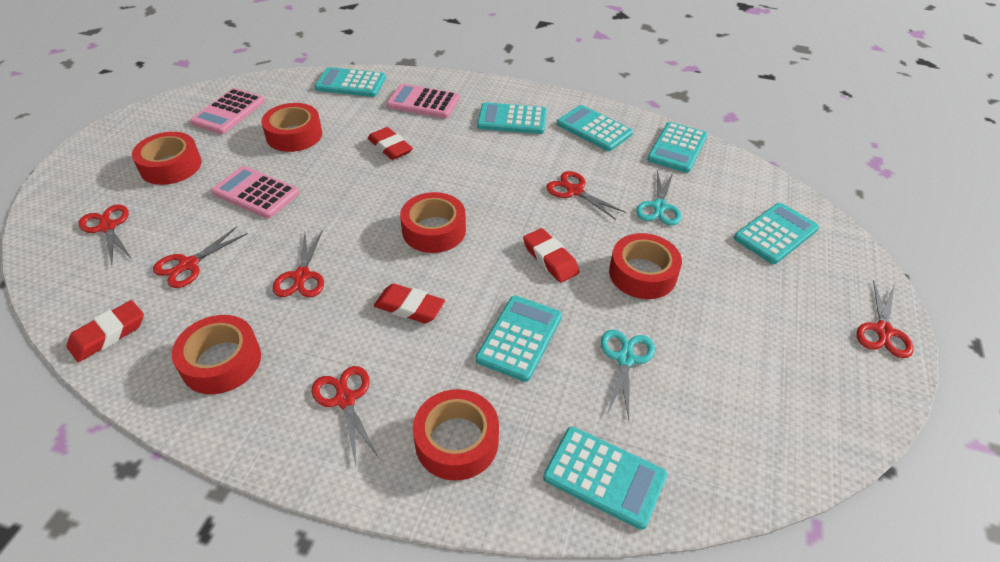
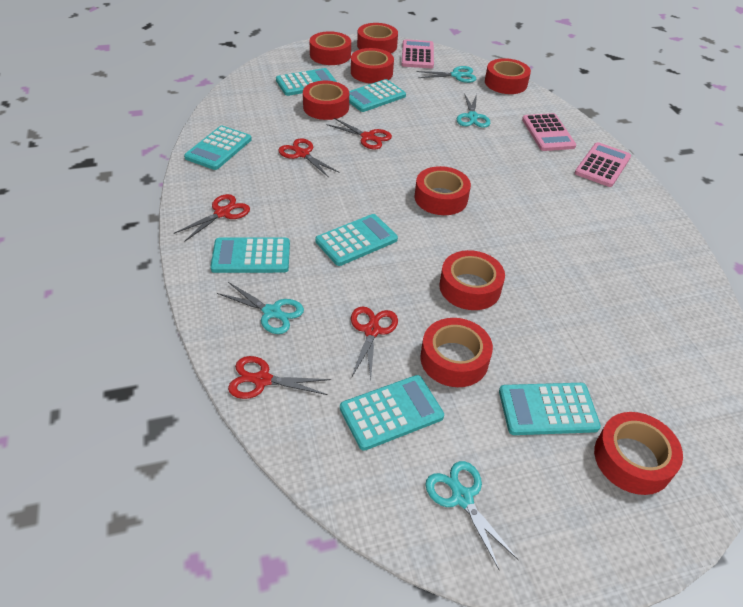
red eraser: [67,300,144,362] [368,127,413,160] [374,283,445,323] [523,228,580,283] = 4 -> none = 0
red scissors: [78,204,132,265] [153,226,248,288] [273,230,324,297] [312,366,379,466] [546,171,626,220] [856,281,914,358] = 6 -> [174,194,250,242] [228,356,331,399] [278,138,340,177] [326,118,392,149] [351,306,398,380] = 5
red tape: [132,132,202,185] [172,315,261,394] [261,103,322,152] [400,192,466,253] [413,389,499,480] [609,233,682,299] = 6 -> [303,81,349,120] [310,31,351,65] [351,48,394,83] [357,23,398,53] [414,166,471,215] [420,318,493,387] [439,250,505,310] [485,58,531,94] [594,412,683,495] = 9
turquoise scissors: [601,330,655,420] [636,170,682,225] = 2 -> [217,282,304,334] [416,66,476,83] [425,461,518,569] [457,93,490,128] = 4

